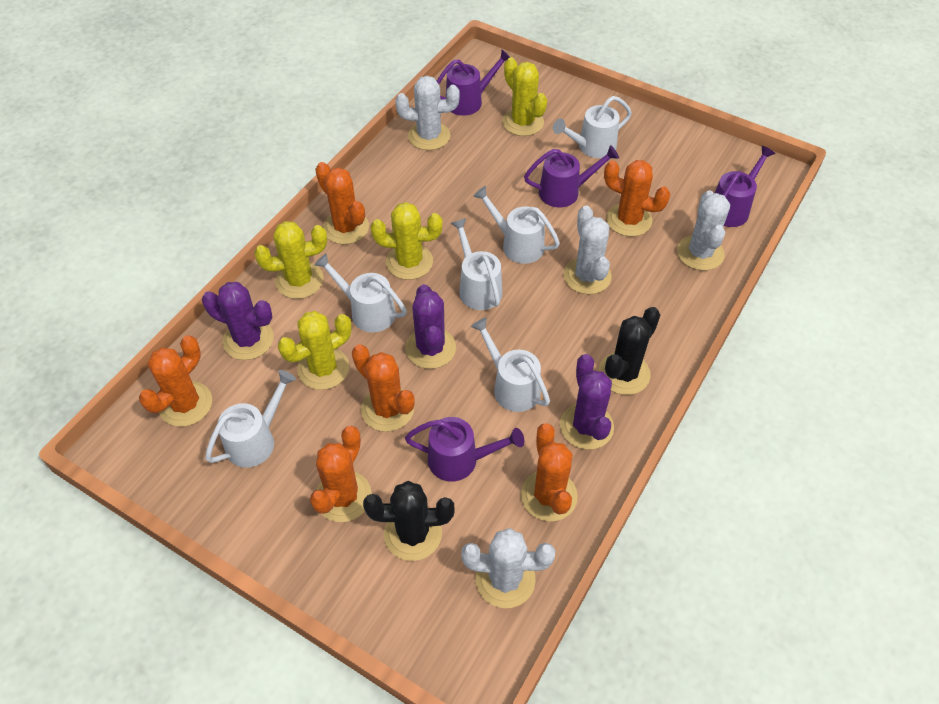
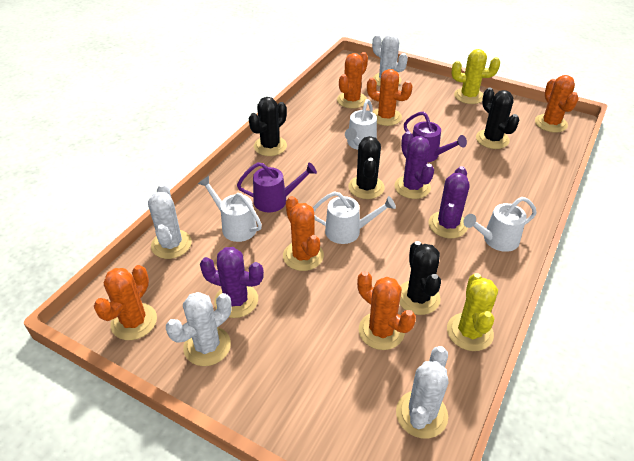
black cactus: [363,481,454,561] [598,307,660,395] = 2 -> [249,97,287,156] [348,136,385,199] [399,241,441,315] [476,88,519,149] = 4
purple watering can: [405,417,524,481] [437,49,510,116] [524,145,619,208] [715,146,776,227] = 4 -> [237,162,317,212] [404,111,467,162] = 2
white watering can: [205,370,296,468] [314,253,407,332] [450,218,502,310] [471,317,550,412] [473,186,560,264] [553,96,632,158] = 6 -> [198,176,262,242] [313,191,396,244] [345,99,377,150] [463,197,537,252] = 4
yellow cactus: [254,221,327,299] [278,311,352,390] [370,202,443,280] [502,57,547,136] = 4 -> [447,273,498,351] [452,49,500,104] = 2

